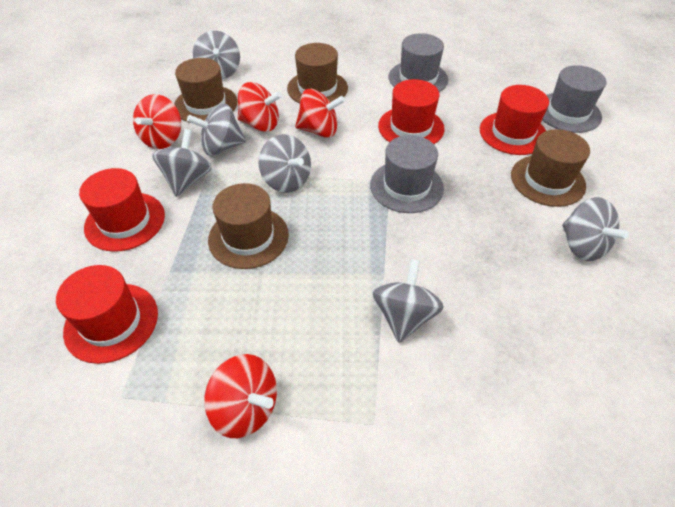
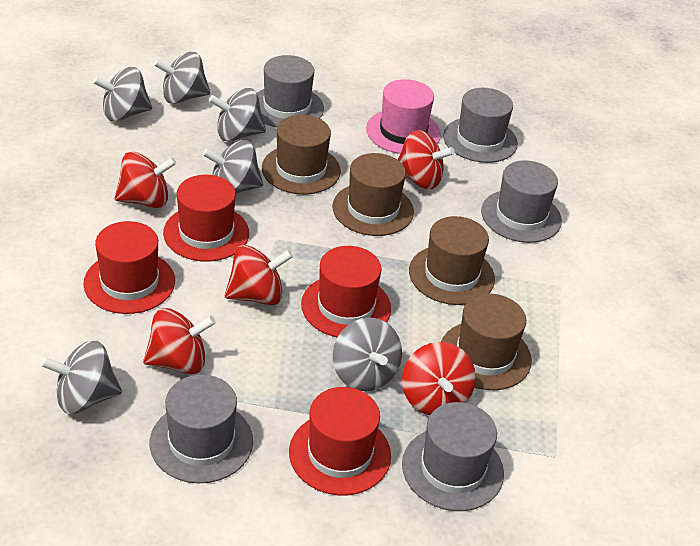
grey hat: [370,135,444,213] [388,33,448,92] [542,65,607,133] = 3 -> [150,375,253,483] [257,55,324,127] [402,402,504,511] [443,88,518,163] [481,160,562,243] = 5
pink hat: none = 0 -> [366,79,441,154] = 1
red spinning top: [133,94,181,149] [204,354,277,438] [238,82,282,132] [295,89,345,138] = 4 -> [115,152,177,208] [143,308,216,374] [225,245,293,305] [398,130,455,189] [402,342,476,415] = 5

